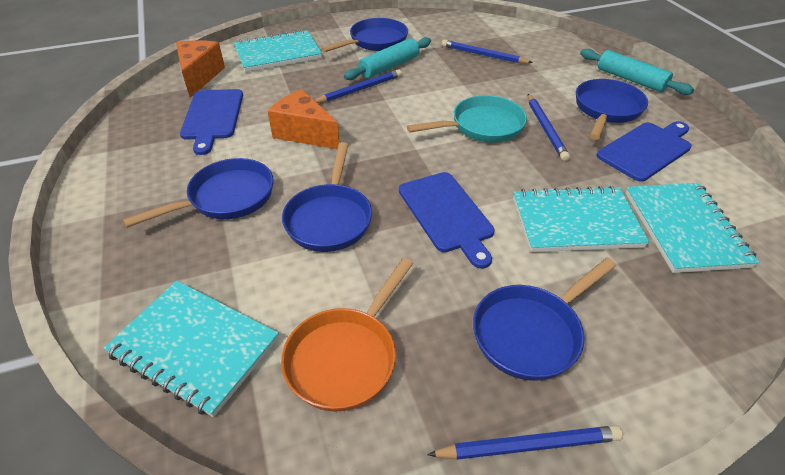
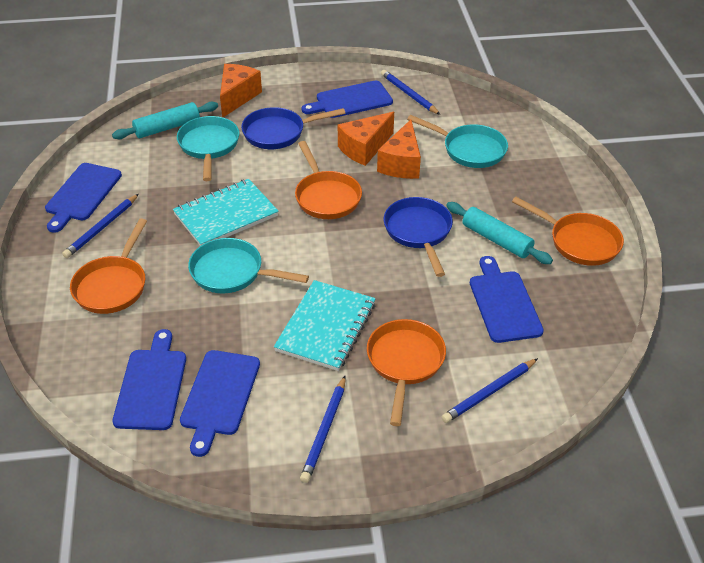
blue cutting board: [180,89,243,155] [399,172,495,269] [597,121,692,182] = 3 -> [45,163,122,233] [113,329,186,430] [180,350,260,457] [302,81,393,118] [470,256,544,343] = 5
blue pan: [123,158,274,228] [282,142,372,252] [321,18,408,52] [473,258,616,381] [576,79,648,140] = 5 -> [241,107,346,149] [383,197,453,277] = 2
orange cheese: [176,40,225,98] [267,89,340,149] = 2 -> [220,64,262,117] [338,112,394,166] [377,119,421,179] = 3
orange pan: [281,258,413,412] = 1 -> [70,219,147,314] [295,141,362,219] [367,319,446,426] [512,197,624,266] = 4
turquoise notebook: [104,281,279,417] [234,29,322,72] [513,186,649,252] [625,183,759,273] = 4 -> [173,179,279,246] [274,280,376,371] = 2
turquoise pan: [407,95,527,143] = 1 -> [177,116,239,181] [188,238,309,294] [407,115,508,168] = 3

